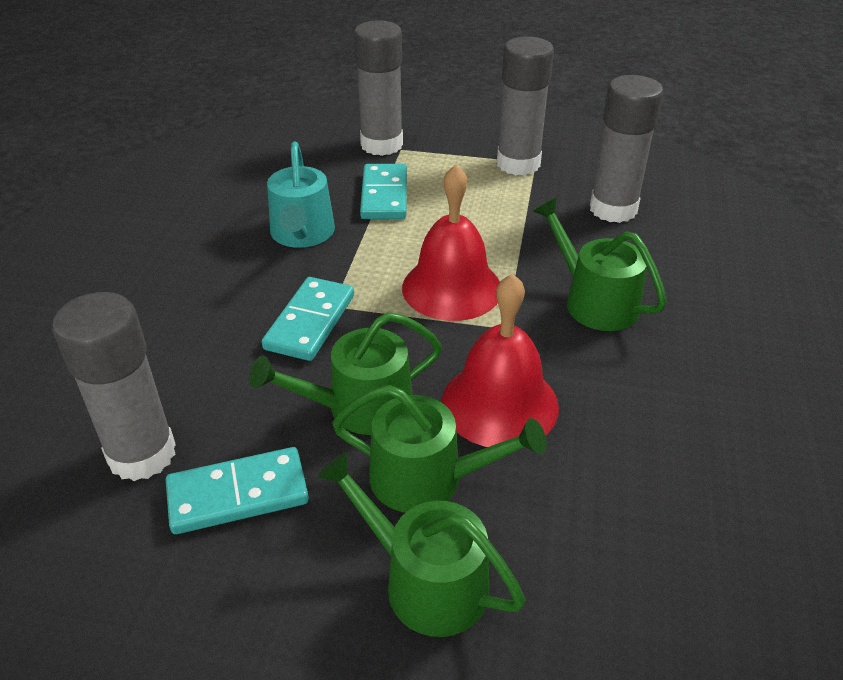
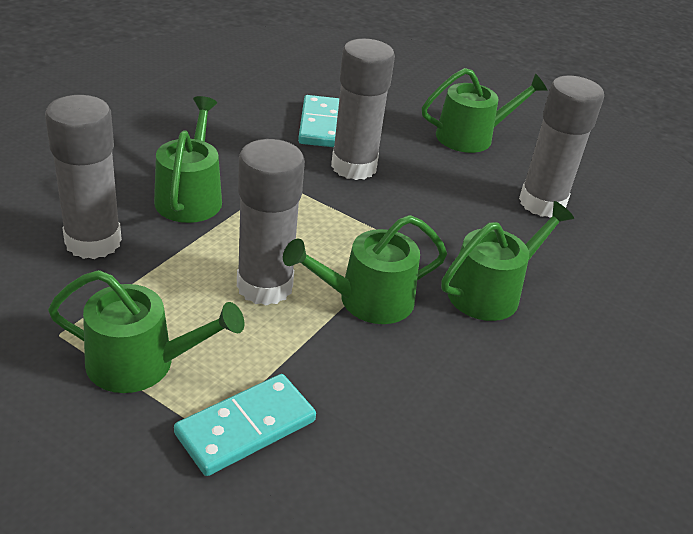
green watering can: [249,312,442,435] [317,452,526,637] [332,385,547,513] [533,198,667,331] = 4 -> [48,270,244,393] [154,96,222,223] [283,215,447,324] [422,68,547,153] [441,201,574,321] = 5
red bell: [402,164,500,321] [442,273,559,447] = 2 -> none = 0
turquoise domino: [166,447,309,534] [262,277,354,361] [360,164,407,219] = 3 -> [174,374,316,476] [298,95,339,147] = 2
turquoise watering can: [267,142,335,248] = 1 -> none = 0

